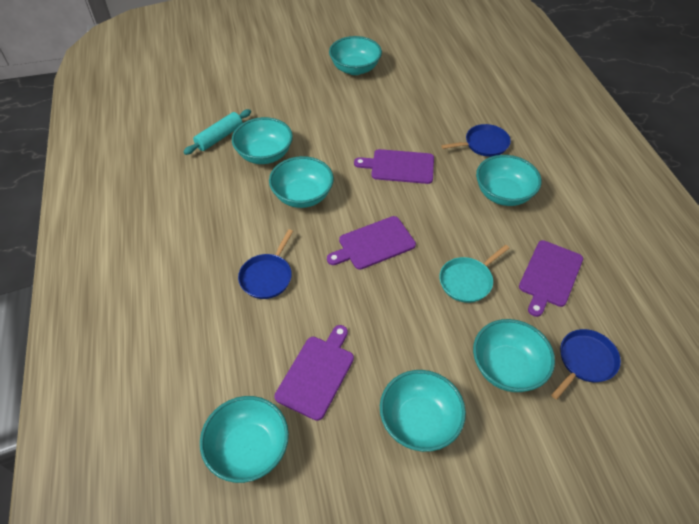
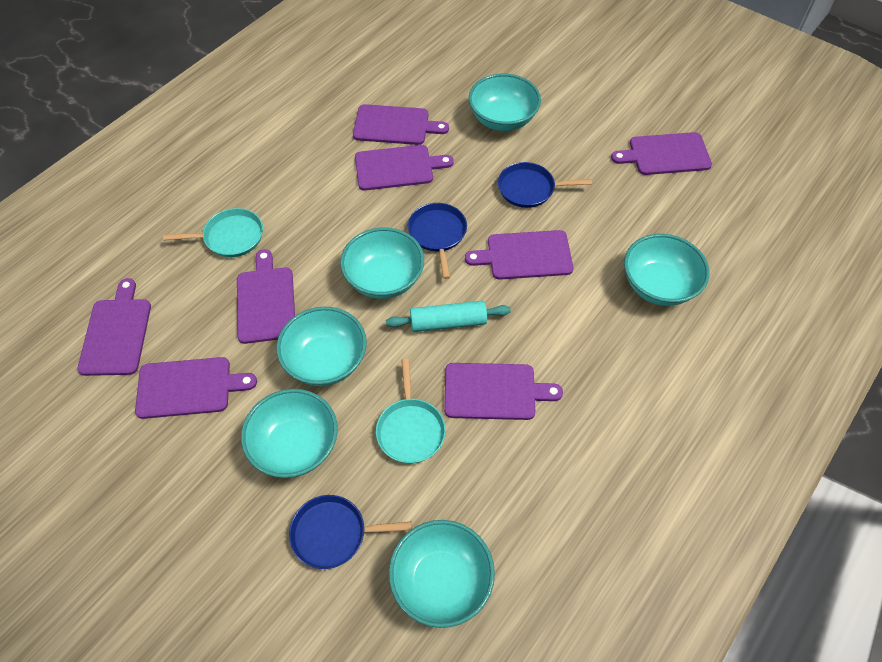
purple cutting board: [274,325,354,421] [327,216,416,270] [354,149,434,184] [519,240,583,317] = 4 -> [77,278,151,376] [135,357,257,419] [237,249,295,344] [353,104,449,145] [355,145,454,191] [444,363,563,420] [465,230,573,280] [611,132,712,175] = 8
turquoise bowl: [200,396,289,483] [232,117,293,164] [269,156,334,208] [329,36,382,75] [380,370,466,452] [473,319,555,392] [476,155,542,206] = 7 -> [241,389,338,478] [276,307,367,386] [340,227,424,299] [389,520,495,628] [469,74,541,131] [624,234,709,306] = 6
turquoise pan: [440,245,509,303] = 1 -> [163,208,263,257] [376,359,446,463] = 2

